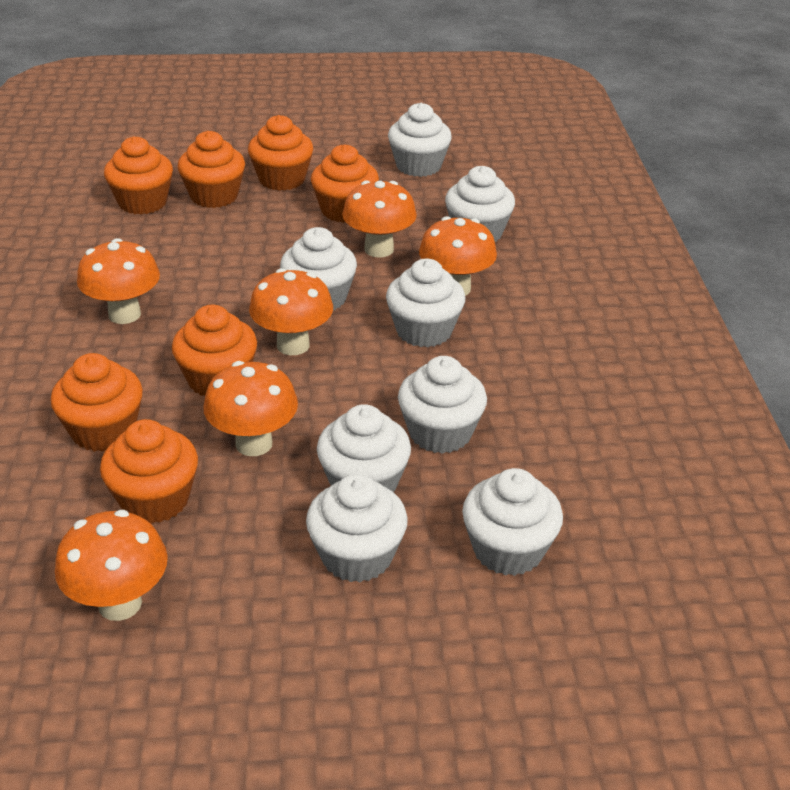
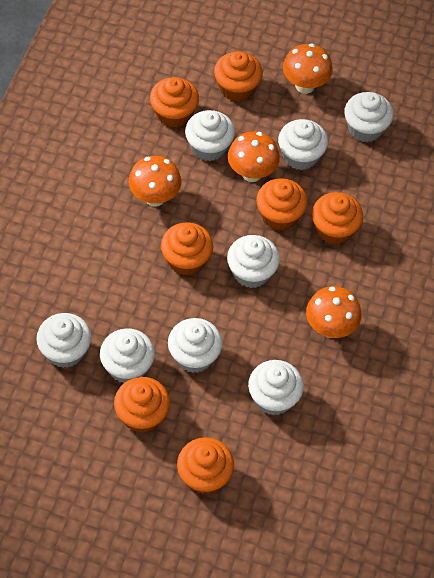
orange mushroom: [55,510,168,621] [77,238,160,324] [203,361,298,456] [249,268,333,355] [342,180,417,258] [419,216,497,296] = 6 -> [129,156,181,207] [228,132,280,182] [283,43,333,94] [306,286,362,338] = 4

